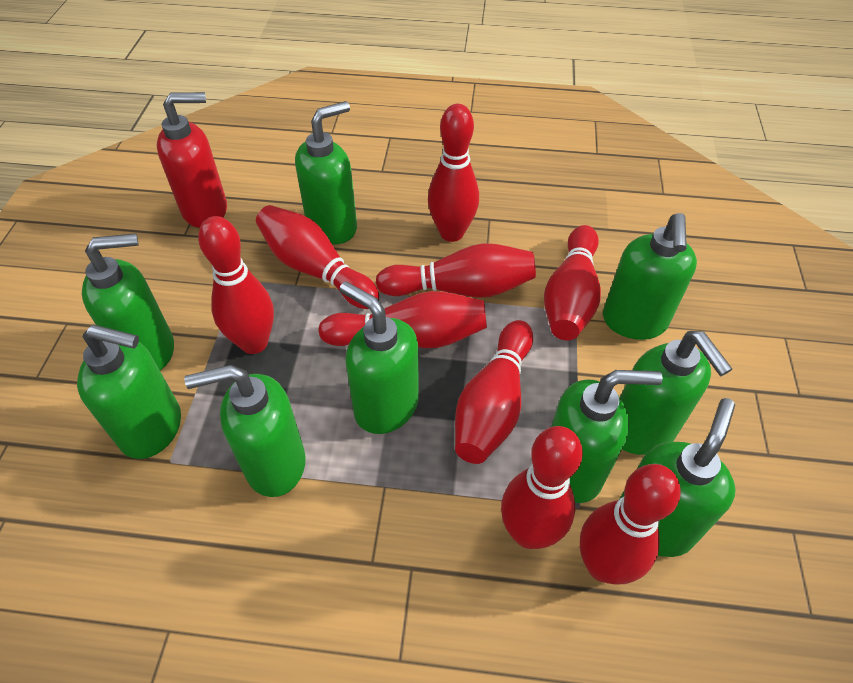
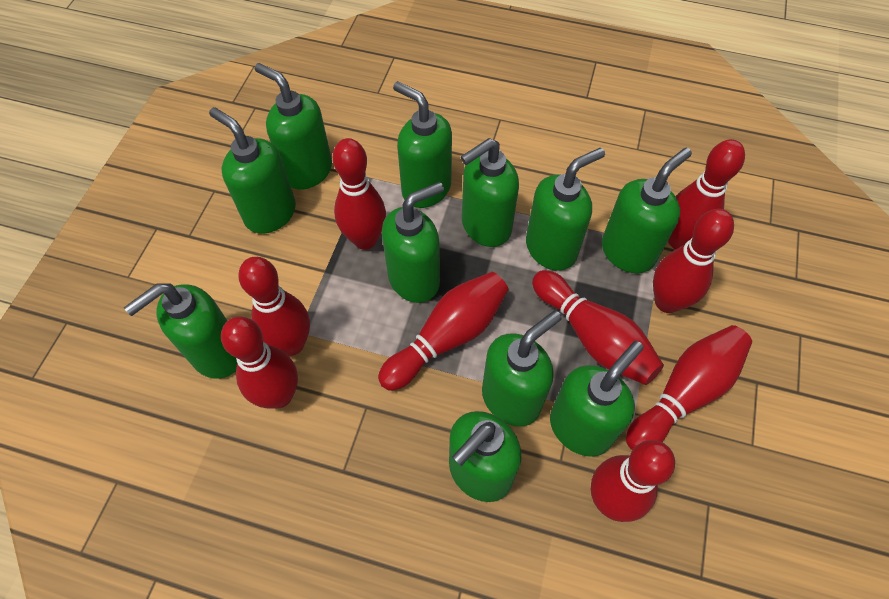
green soap dispenser: [77,325,181,459] [82,233,174,370] [184,365,305,497] [295,101,357,244] [339,281,419,434] [551,370,663,503] [603,213,697,340] [619,398,736,557] [620,331,732,455] = 9 -> [124,283,237,378] [209,107,296,234] [255,63,332,189] [382,182,444,303] [393,81,452,208] [449,411,522,502] [461,138,519,247] [482,310,562,427] [526,148,605,271] [550,341,644,457] [602,148,692,273] = 11
red soap dispenser: [157,92,227,228] = 1 -> none = 0

